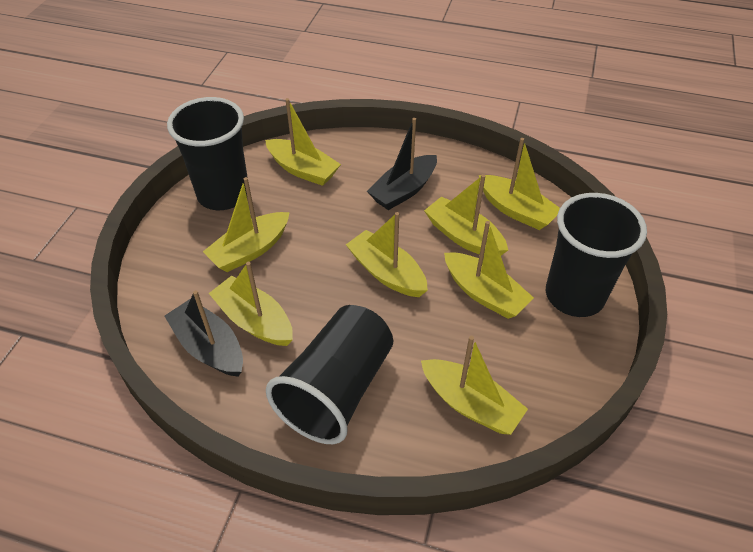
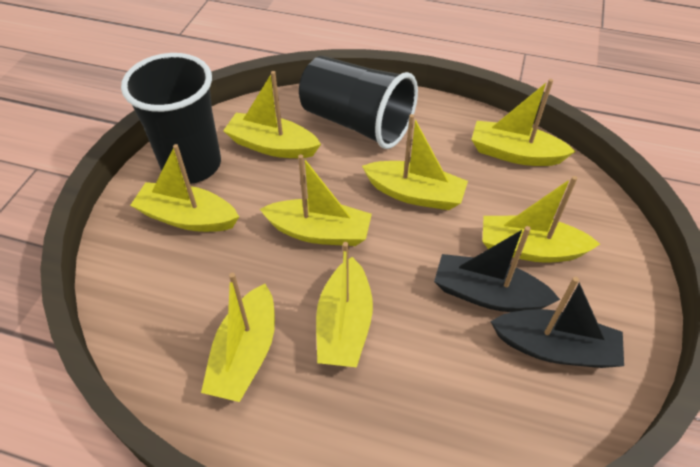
black cup: [167,97,248,210] [266,305,393,444] [546,193,647,317] = 3 -> [121,53,221,184] [299,56,418,149] = 2

